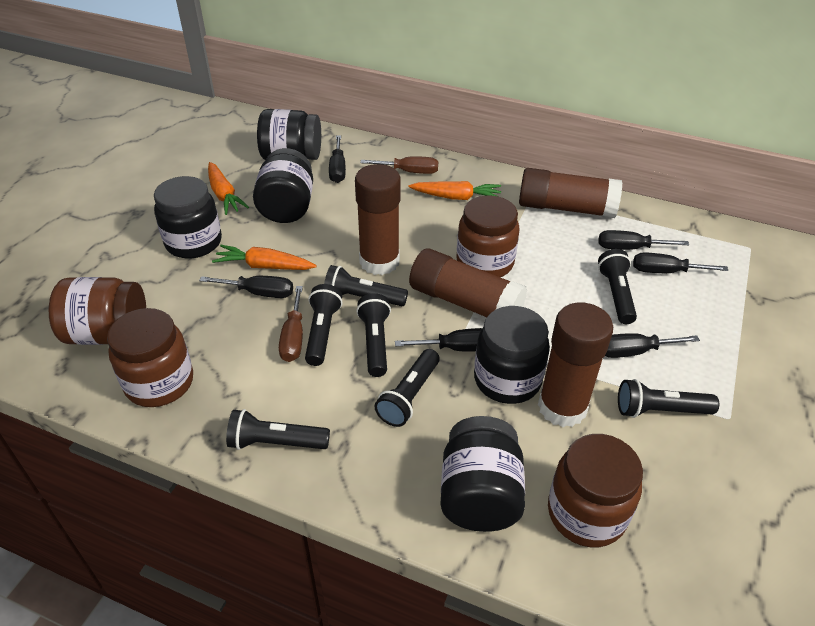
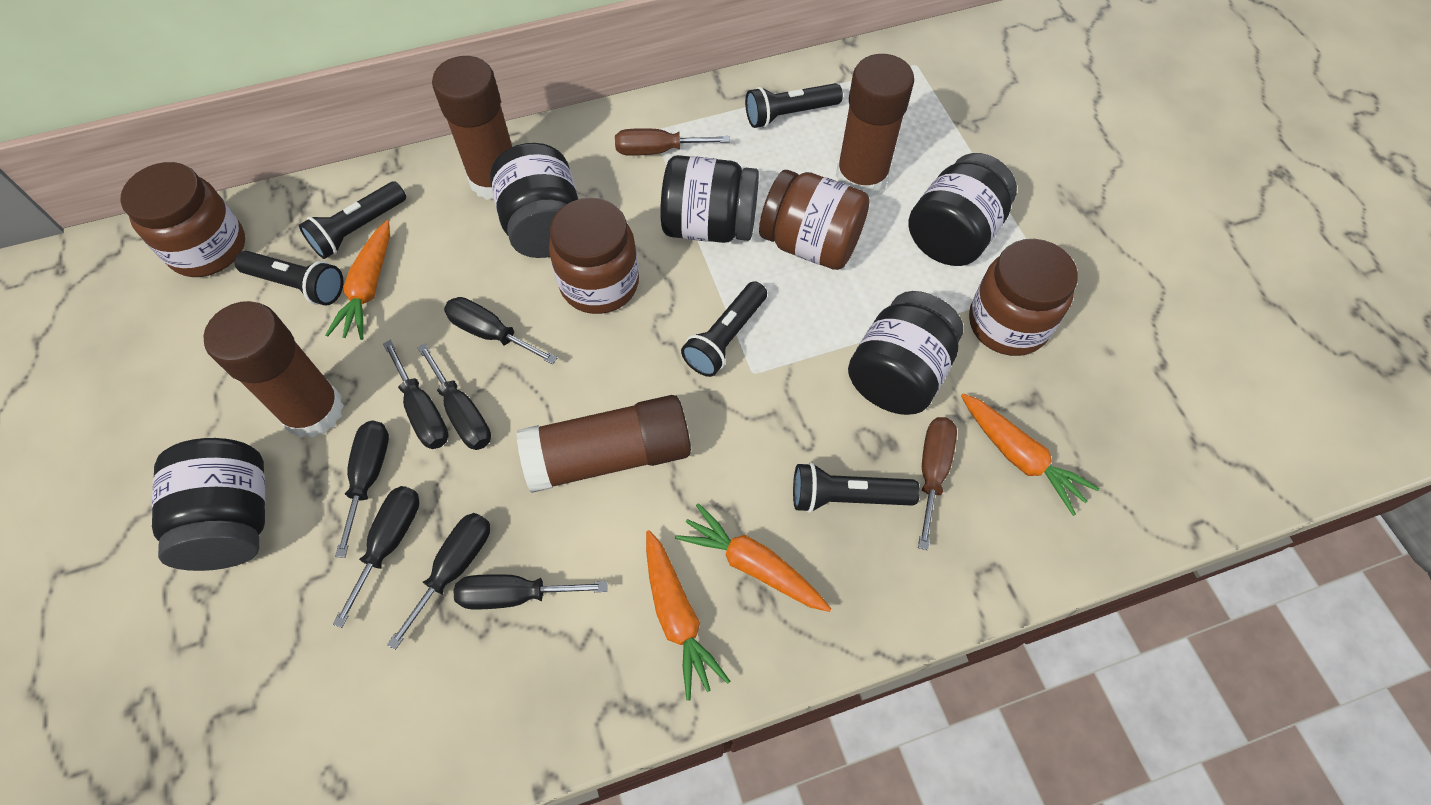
black flashlight: [226,409,330,450] [305,284,343,366] [324,265,408,306] [356,293,391,377] [374,349,439,427] [598,249,637,324] [618,379,719,418] = 7 -> [234,251,344,306] [299,181,406,259] [681,281,767,377] [745,83,843,128] [793,463,920,513] = 5
black screwdriver: [199,276,293,298] [329,135,346,183] [395,328,482,352] [599,230,689,250] [605,333,700,358] [633,252,728,273] = 6 -> [333,486,420,628] [335,420,389,558] [383,340,449,449] [387,513,490,650] [418,344,491,450] [444,297,557,365] [454,574,607,609] = 7
orange carrot: [208,162,249,215] [212,245,317,270] [409,181,501,200] = 3 -> [325,220,390,340] [646,530,731,701] [675,503,831,612] [961,393,1099,516] = 4

